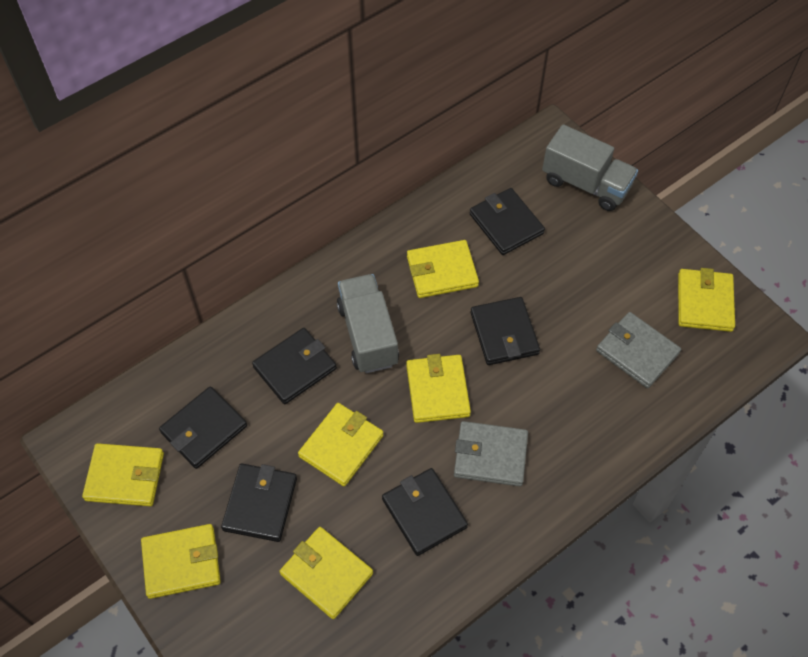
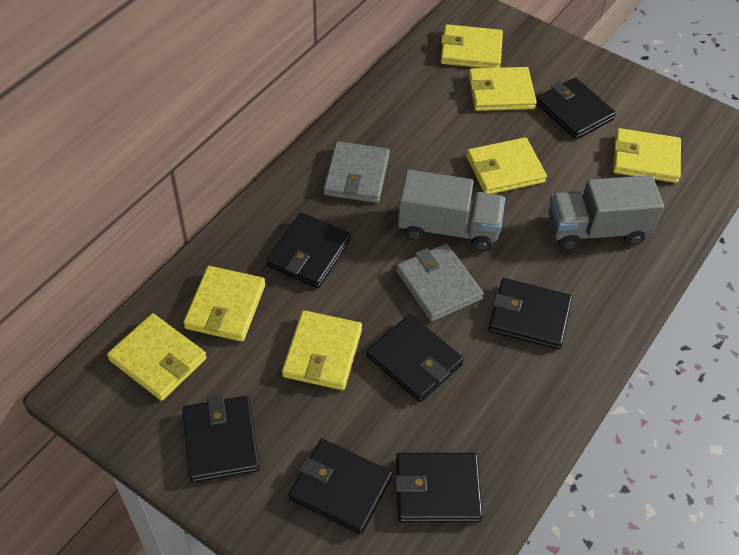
black wallet: [159,386,247,469] [221,464,297,542] [252,328,337,404] [382,468,468,556] [470,188,545,255] [470,297,540,365] = 6 -> [182,396,260,482] [266,213,351,288] [289,439,392,535] [367,314,464,402] [395,453,483,522] [489,278,572,350] [536,77,616,140] = 7

